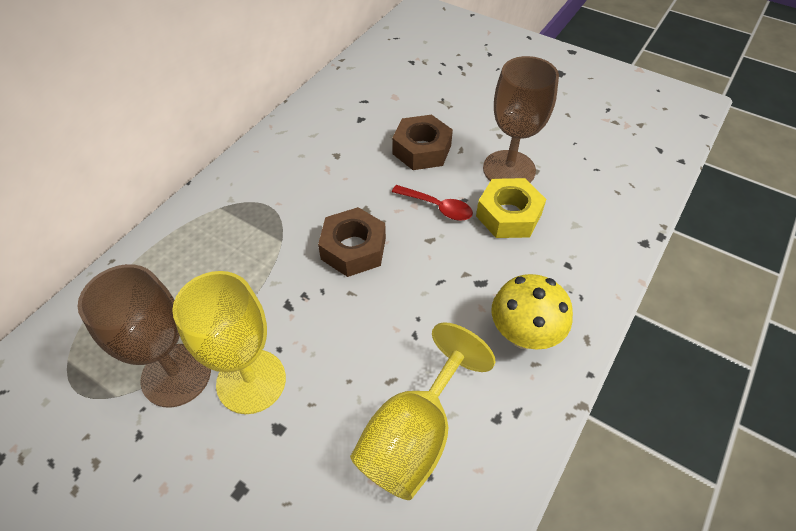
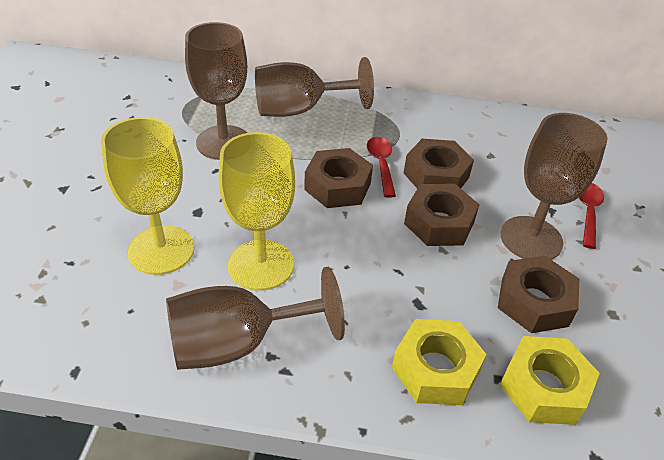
brown goblet: [77,264,211,407] [483,56,559,183] = 2 -> [166,267,345,370] [185,22,247,160] [255,57,374,117] [501,113,608,260] = 4
brown nut: [318,207,386,277] [392,115,453,170] = 2 -> [304,148,373,208] [404,139,474,189] [404,184,480,246] [498,256,579,333] = 4
red spoon: [392,185,473,221] = 1 -> [367,137,396,198] [579,183,604,249] = 2
yellow mushroom: [491,274,573,350] = 1 -> none = 0
yellow nut: [476,178,546,238] = 1 -> [392,319,487,405] [500,336,600,425] = 2

